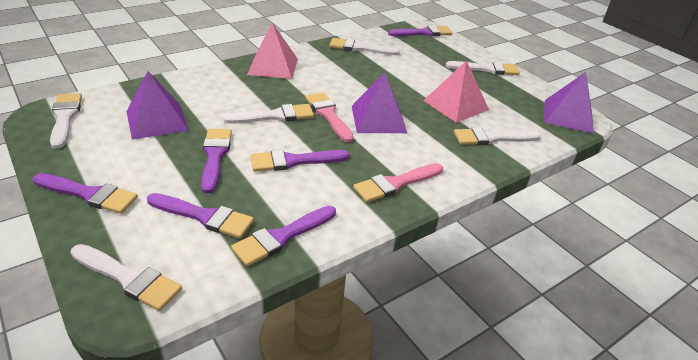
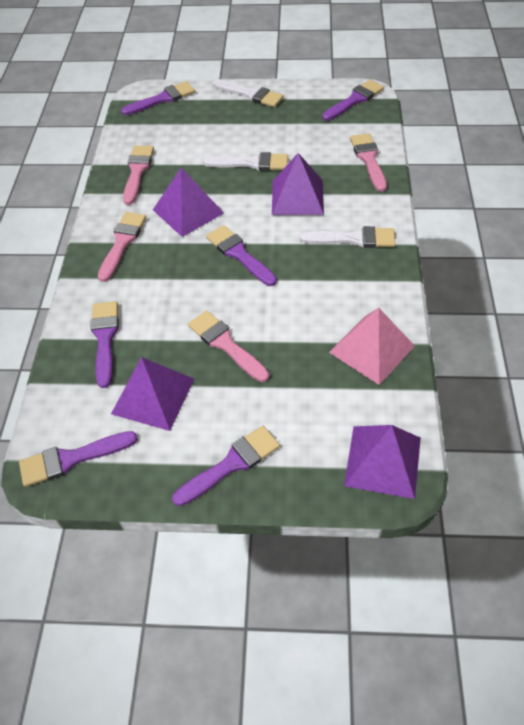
pink brush: [305,92,354,143] [353,163,443,203] = 2 -> [98,212,146,282] [123,146,154,205] [188,310,269,382] [350,133,387,192] = 4
pink pyramid: [247,23,298,79] [423,60,489,123] = 2 -> [329,308,415,385] = 1
purple pyramid: [127,71,189,140] [352,73,407,133] [544,72,594,133] = 3 -> [111,357,194,431] [153,168,224,237] [272,153,324,215] [344,425,421,499] = 4
white brush: [50,93,82,149] [70,244,182,311] [223,104,314,124] [329,38,400,55] [446,61,520,75] [454,127,541,145] = 6 -> [203,152,288,171] [212,79,284,107] [300,226,396,248] = 3

